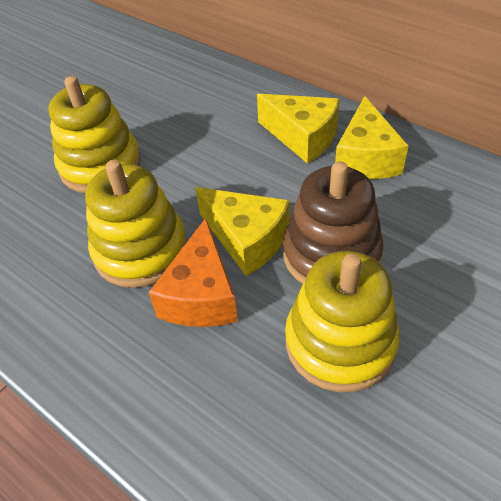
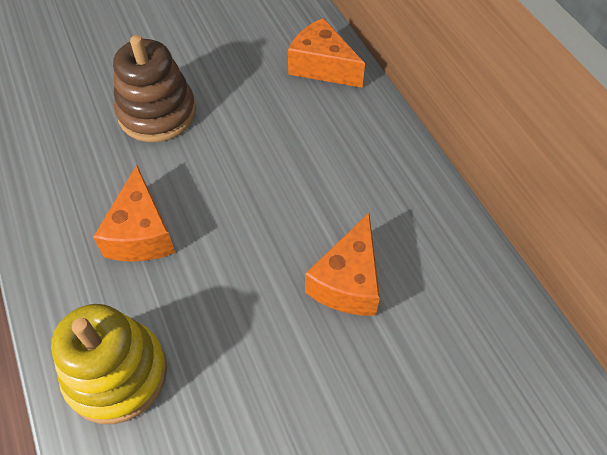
orange cheese: [148,218,238,327] = 1 -> [93,165,175,262] [288,18,365,88] [305,213,380,316] = 3
yellow cheese: [195,187,290,276] [257,94,340,164] [335,96,408,179] = 3 -> none = 0
yellow stacking toy: [48,76,141,193] [85,160,187,288] [285,251,400,392] = 3 -> [51,304,167,424] = 1

